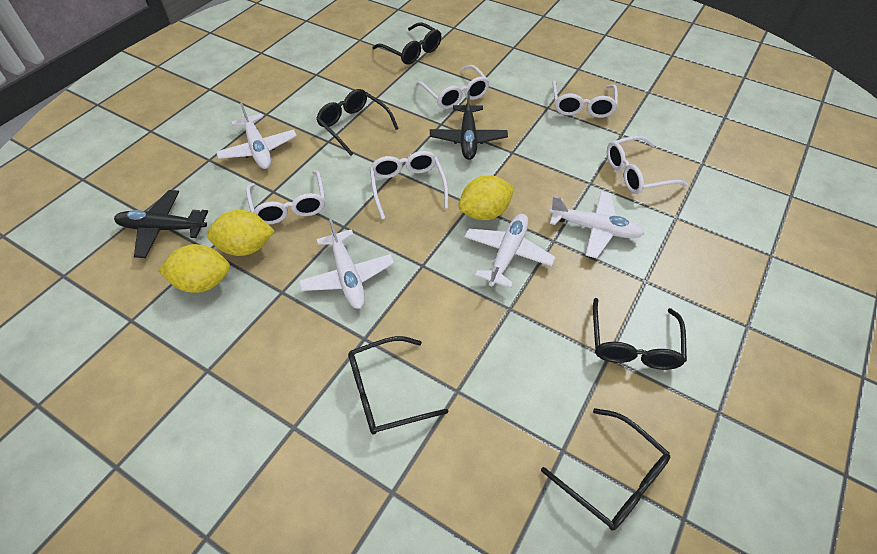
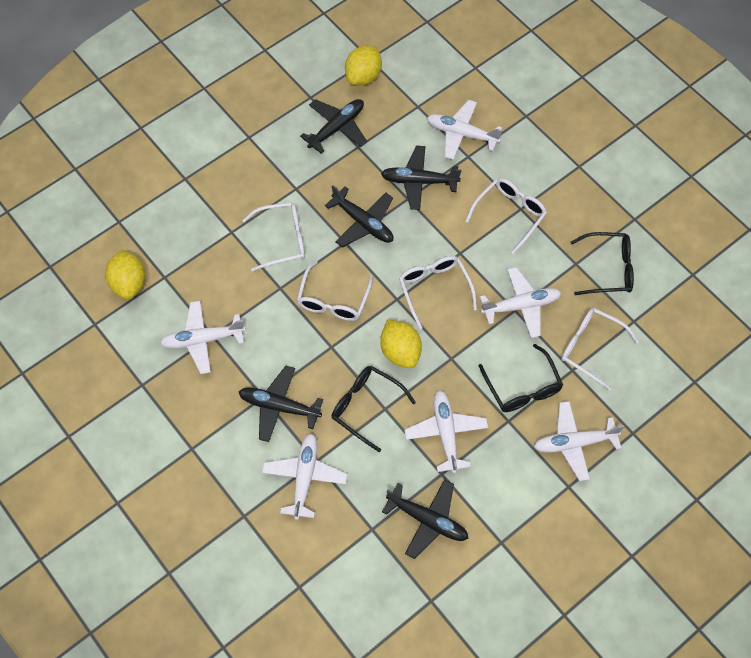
black glasses: [316,89,399,156] [348,336,448,435] [372,22,441,64] [541,408,670,531] [593,298,687,370] = 5 -> [331,366,416,452] [479,344,563,412] [571,232,634,295] = 3
black plane: [114,190,208,258] [430,90,508,160] = 2 -> [239,366,323,442] [300,99,367,153] [325,185,394,248] [381,146,461,210] [382,479,468,559] = 5
white plane: [216,102,297,169] [299,219,394,309] [465,214,555,288] [549,192,645,258] = 4 -> [160,301,245,374] [262,433,347,520] [404,390,488,474] [427,100,502,160] [480,267,561,338] [534,401,624,481] = 6

